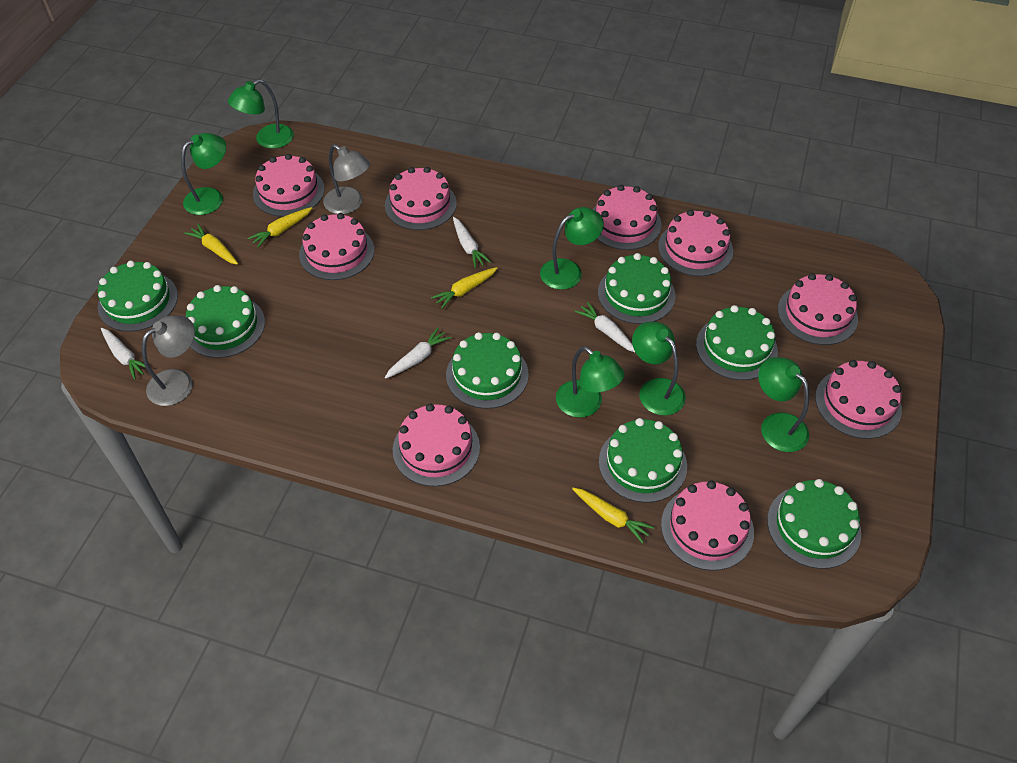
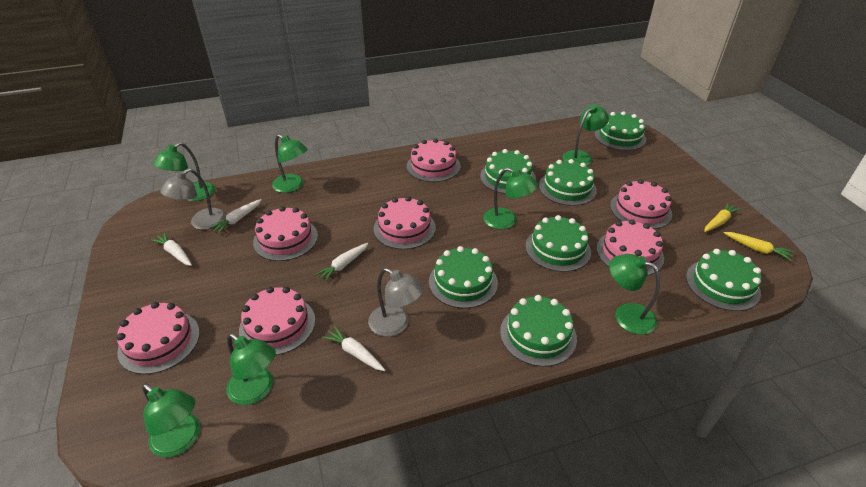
green lamp: [181,133,226,215] [228,79,294,149] [540,207,604,290] [556,346,624,418] [632,321,686,415] [758,357,809,452] = 6 -> [142,383,200,457] [153,142,215,201] [227,333,276,405] [272,134,308,193] [483,168,538,230] [563,105,609,166] [609,254,660,335] = 7
pink cake: [253,154,325,217] [299,213,374,280] [385,167,457,230] [393,404,480,487] [593,185,661,250] [658,209,733,276] [661,480,754,571] [778,273,858,345] [815,360,902,439] = 9 -> [117,302,200,374] [239,287,315,355] [253,206,318,261] [374,196,436,250] [407,138,460,182] [596,219,664,276] [610,179,672,229] = 7
yellow carrot: [184,224,238,265] [248,207,312,248] [431,267,498,309] [572,488,654,544] = 4 -> [704,202,741,232] [724,232,794,261] = 2

